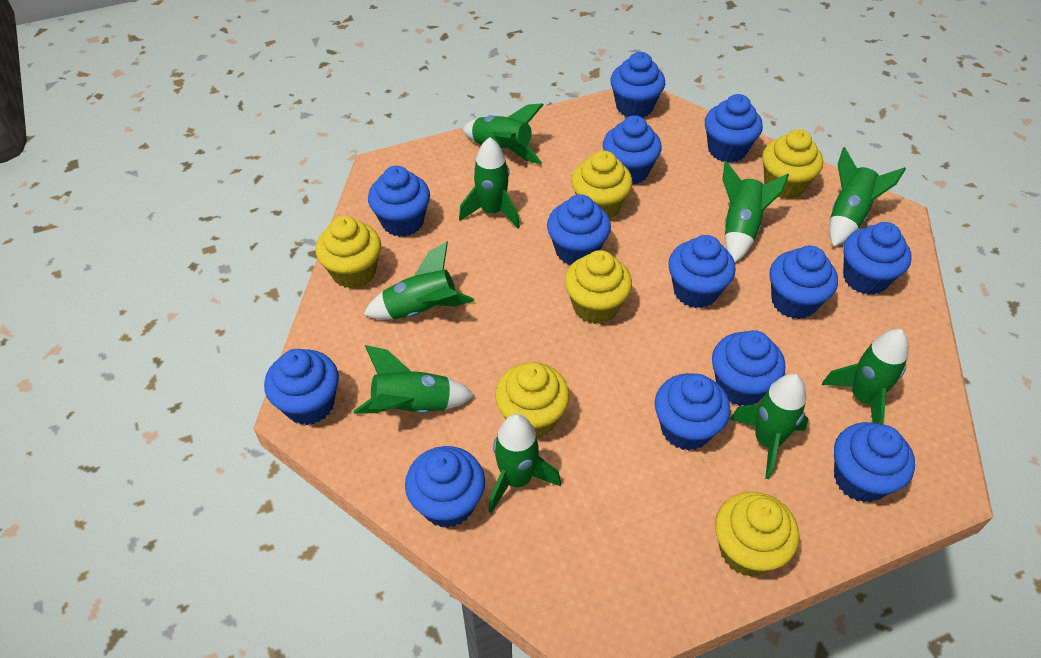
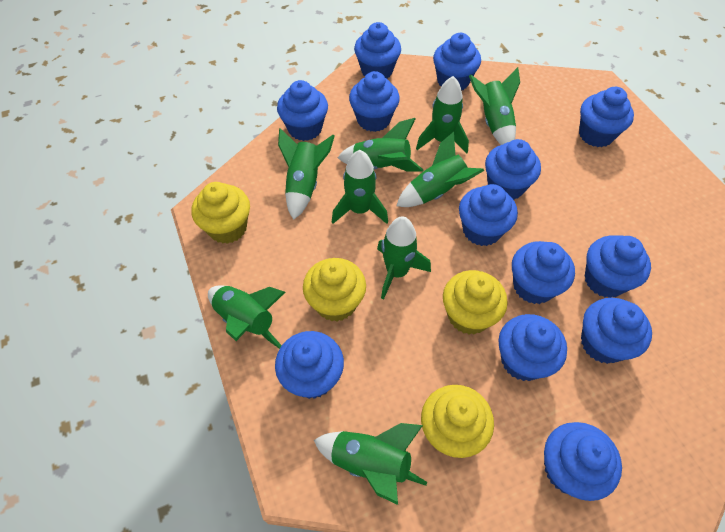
yellow cupcake: [315,216,381,289] [495,362,570,437] [565,250,632,324] [571,150,633,219] [715,492,799,577] [762,129,823,199] = 6 -> [191,182,250,244] [303,258,366,322] [421,385,494,458] [443,270,508,335] = 4

